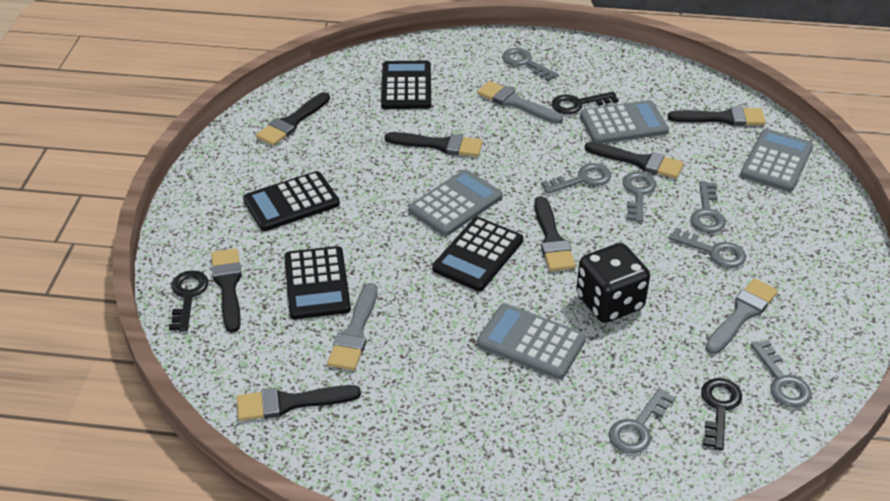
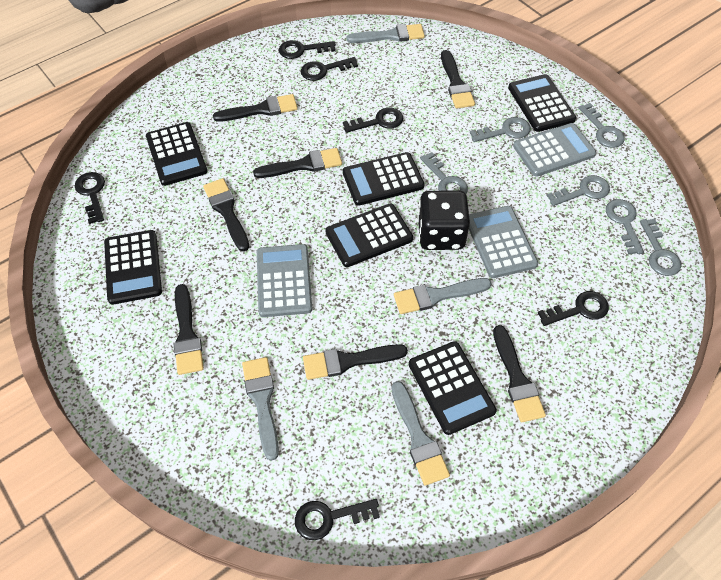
black calculator: [243,171,340,231] [284,246,351,319] [381,61,431,109] [432,217,523,291] = 4 -> [104,230,162,305] [146,122,208,186] [325,204,413,267] [343,152,425,206] [409,341,497,435] [508,74,576,132] = 6
black key: [169,270,209,331] [551,92,618,114] [701,378,742,450] = 3 -> [75,172,105,224] [279,40,336,59] [295,499,380,540] [301,57,358,81] [343,108,403,133] [538,291,609,326] = 6
grey brush: [327,283,378,370] [477,81,563,124] [705,278,778,354] = 3 -> [242,357,279,461] [346,24,425,43] [391,381,450,486] [394,278,492,314] = 4
grey calculator: [408,169,503,236] [477,303,586,379] [580,100,669,144] [740,129,814,192] = 4 -> [257,244,312,317] [469,206,538,278] [513,123,596,177] = 3
grey key: [502,48,559,82] [541,163,611,194] [609,388,675,453] [623,172,656,222] [668,228,746,268] [691,181,726,233] [751,340,812,407] = 7 -> [420,152,468,194] [470,117,531,142] [547,175,610,206] [578,103,625,148] [606,199,644,255] [640,219,681,276] = 6

